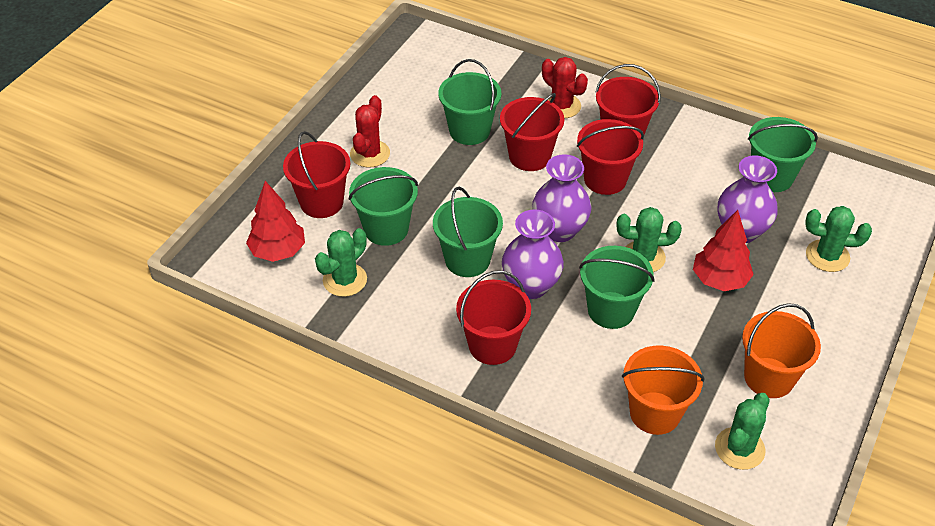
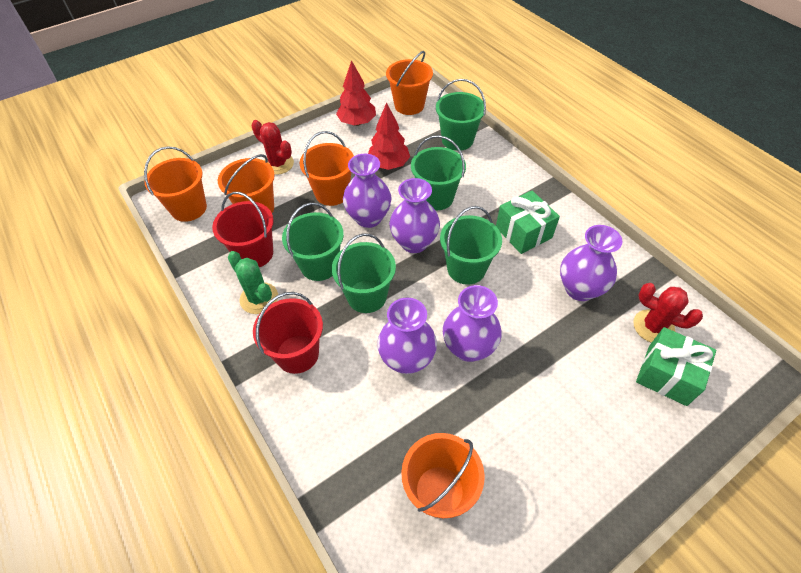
green cactus: [315,228,367,297] [617,207,682,272] [715,393,770,470] [805,206,872,272] = 4 -> [228,251,278,314] = 1
green gift: none = 0 -> [496,190,560,254] [636,327,716,406] = 2
orange bucket: [622,345,704,435] [742,303,821,398] = 2 -> [144,146,207,222] [218,154,275,213] [300,131,354,206] [386,51,433,115] [401,433,485,518] = 5
purple vase: [502,210,564,299] [532,154,591,242] [718,155,778,243] = 3 -> [343,154,391,228] [377,298,437,374] [389,178,440,253] [443,285,502,362] [560,225,622,301] = 5
red bucket: [283,131,350,218] [456,270,531,365] [500,93,564,171] [577,119,644,195] [595,64,661,135] = 5 -> [212,192,274,267] [253,292,323,374] = 2

